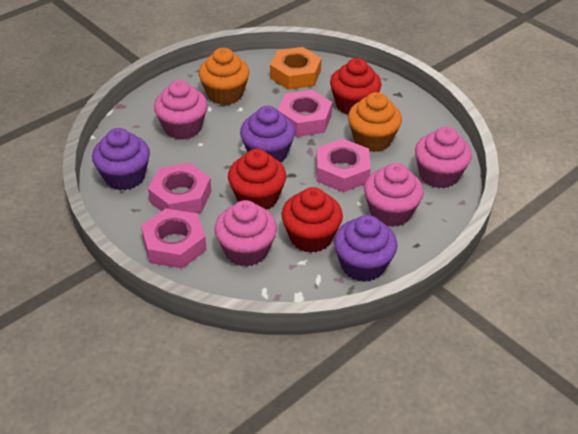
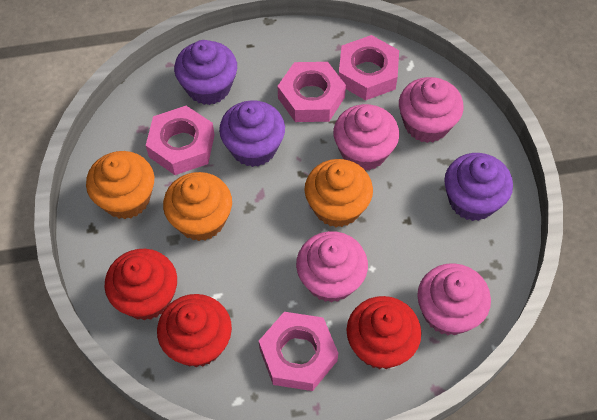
orange cupcake: [199,48,249,105] [348,92,402,152] = 2 -> [86,151,154,219] [163,172,232,241] [305,159,373,227] = 3
orange nut: [270,47,322,90] = 1 -> none = 0

